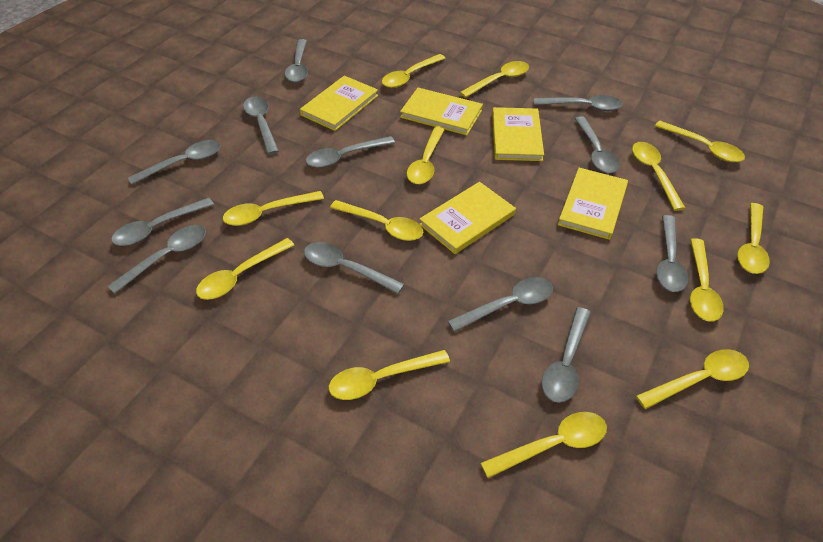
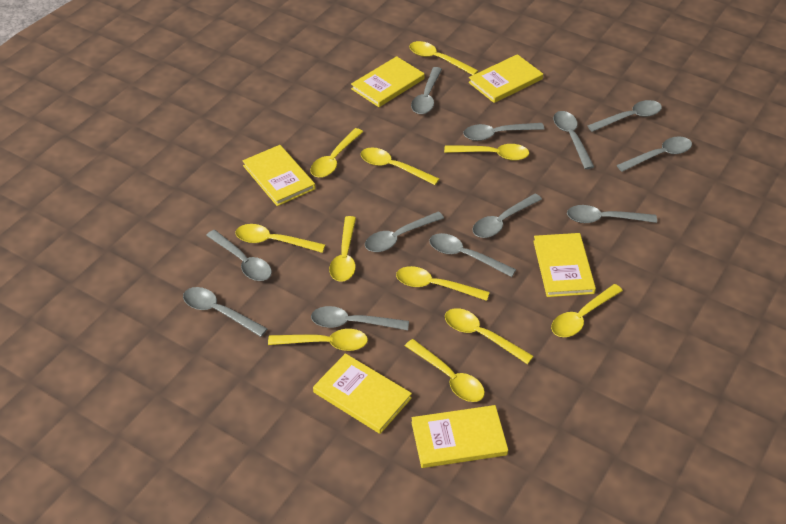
yellow book: [300,76,378,131] [400,88,483,135] [419,182,516,254] [492,107,544,161] [558,168,628,240] = 5 -> [242,145,316,206] [313,353,412,434] [351,56,425,107] [411,405,508,468] [468,54,543,103] [533,233,596,297] = 6
yellow spoon: [196,238,294,300] [223,191,324,226] [329,350,450,400] [330,200,423,241] [382,54,446,88] [407,127,444,184] [460,61,529,98] [481,412,607,478] [632,142,685,211] [636,349,749,409] [655,121,745,163] [690,238,724,322] [737,203,770,274] = 13 -> [235,224,325,253] [268,329,368,351] [310,128,363,178] [329,216,356,282] [360,147,439,185] [396,266,490,301] [405,339,485,402] [409,41,478,75] [444,144,529,160] [445,308,533,364] [551,284,623,337] = 11

